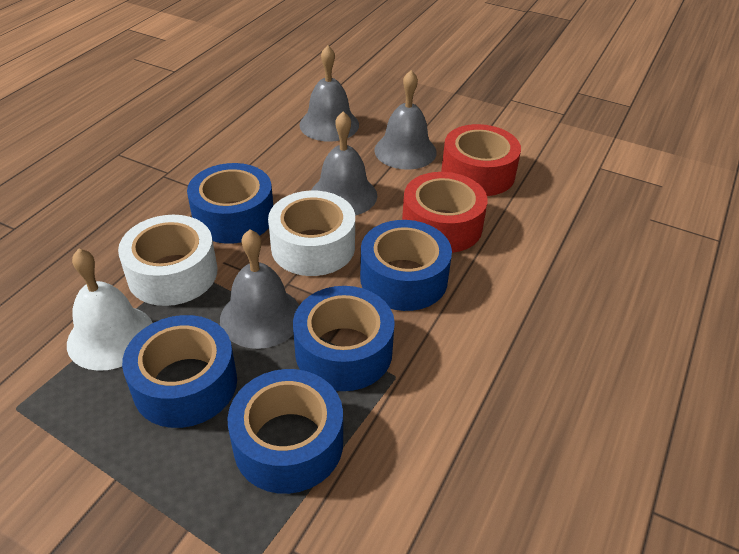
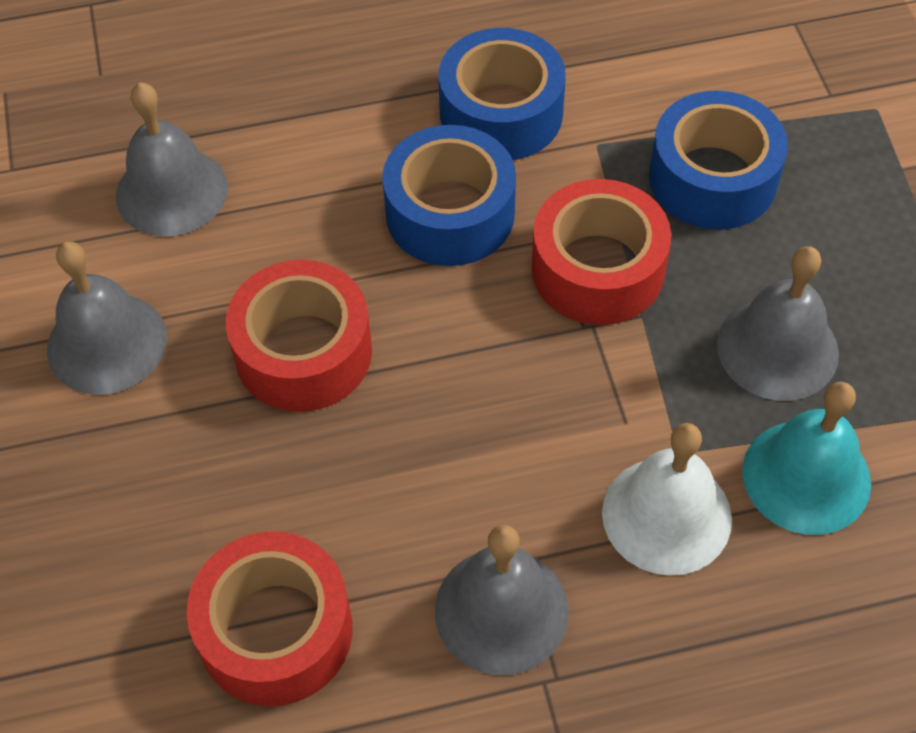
blue tape: [122,315,237,428] [187,163,273,244] [227,369,343,494] [293,286,395,391] [360,220,452,311] = 5 -> [382,125,516,266] [439,28,566,160] [649,91,788,230] = 3
red tape: [402,172,488,253] [441,124,521,196] = 2 -> [187,531,352,706] [226,260,372,412] [532,179,671,325] = 3
turquoise bell: none = 0 -> [742,382,871,535] = 1
white tape: [118,215,217,306] [268,191,355,276] = 2 -> none = 0

